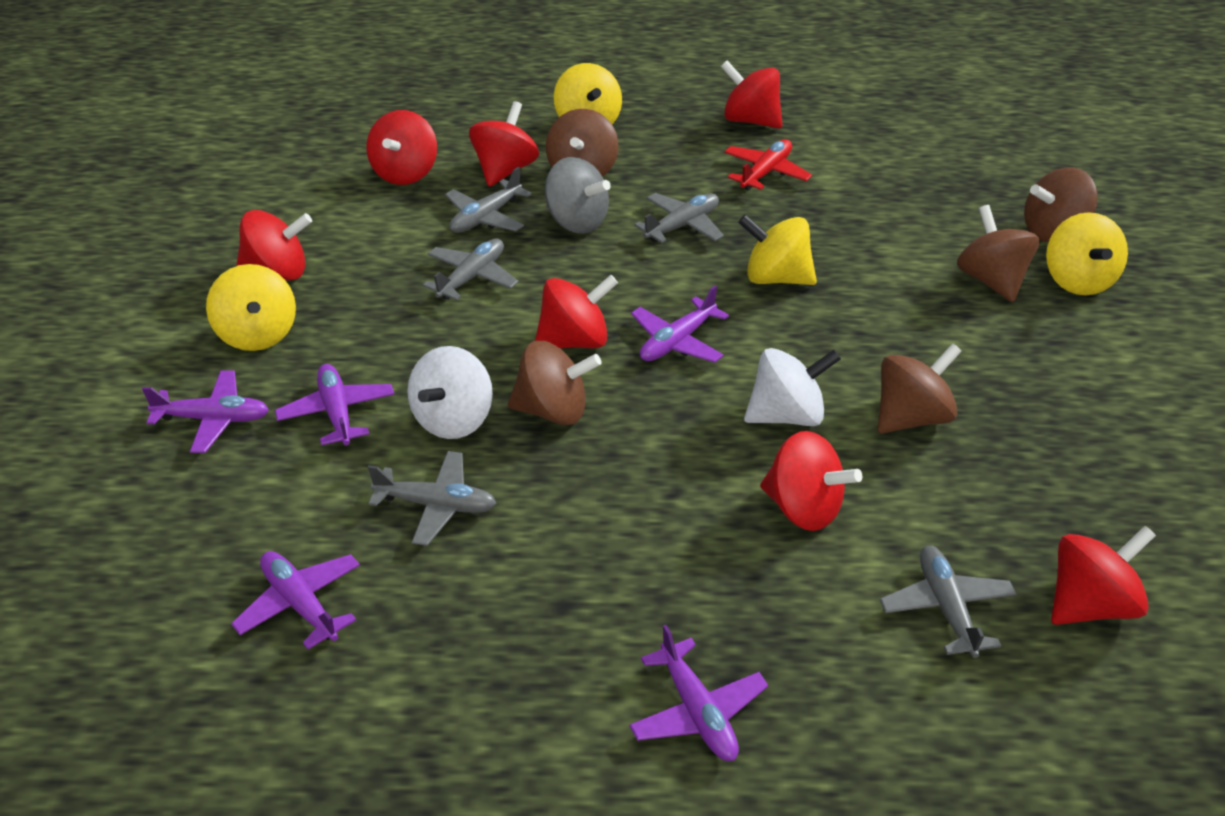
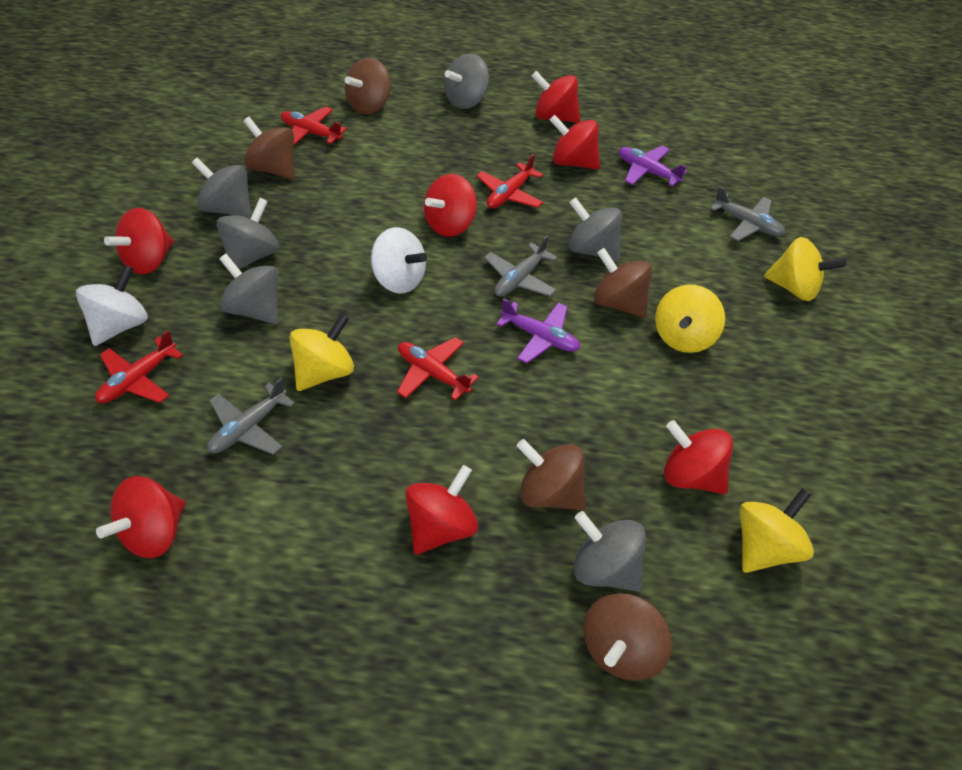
grey plane: [368,451,497,546] [423,239,519,300] [445,167,532,233] [634,193,724,243] [880,545,1016,658] = 5 -> [207,378,295,455] [484,235,557,297] [710,186,785,241] = 3
grey spinning top: [545,157,611,234] = 1 -> [192,157,252,219] [217,198,279,270] [219,254,279,324] [444,53,489,109] [569,198,622,262] [573,511,646,592] = 6
purple plane: [142,370,269,453] [231,551,360,649] [275,364,395,446] [629,625,768,761] [631,285,729,363] = 5 -> [496,298,580,363] [619,146,687,187] = 2
red plane: [724,139,812,191] = 1 -> [95,330,183,403] [281,106,347,146] [397,337,479,401] [477,154,543,209] = 4

